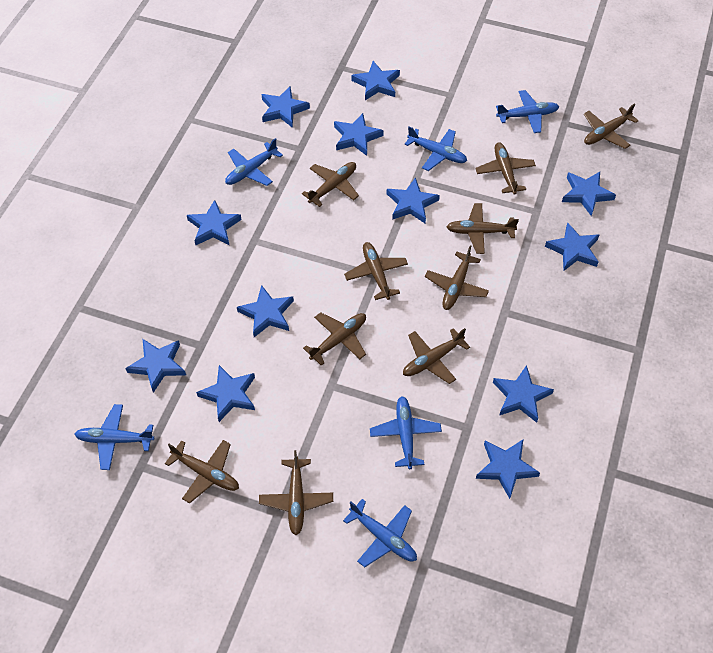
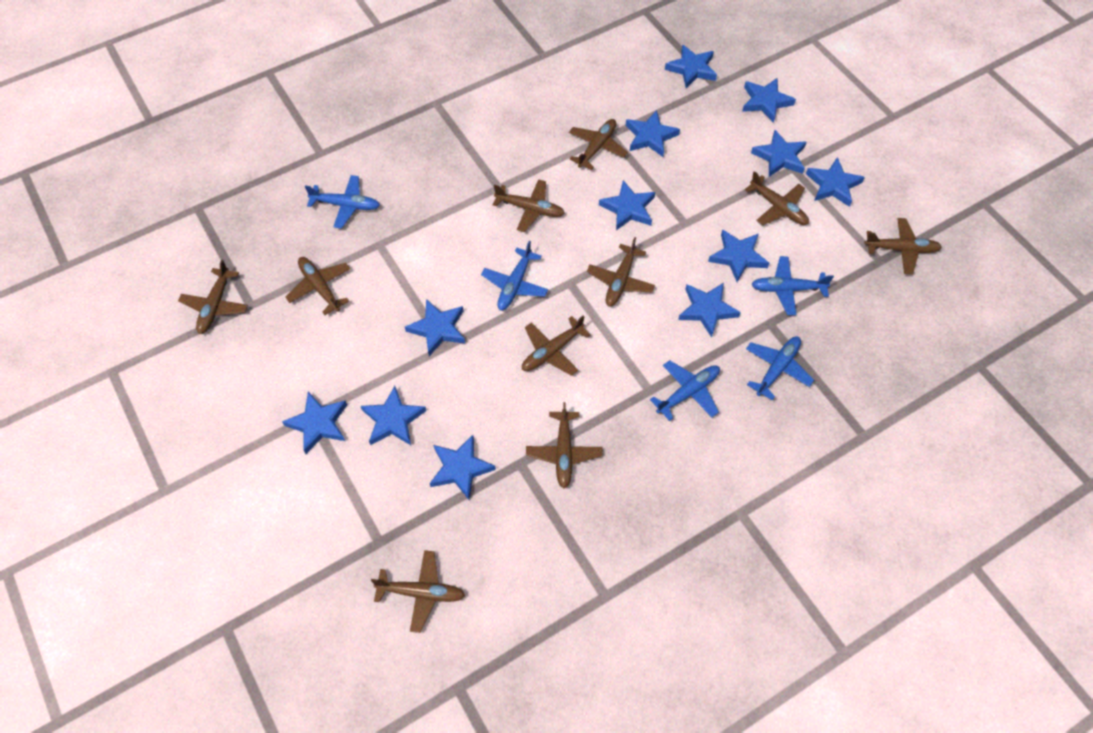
blue plane: [74,404,154,470] [225,138,283,186] [343,499,417,567] [370,396,442,469] [404,126,467,171] [496,90,559,133] = 6 -> [305,175,380,229] [481,241,548,310] [650,360,720,421] [746,336,814,401] [751,256,834,315] = 5

